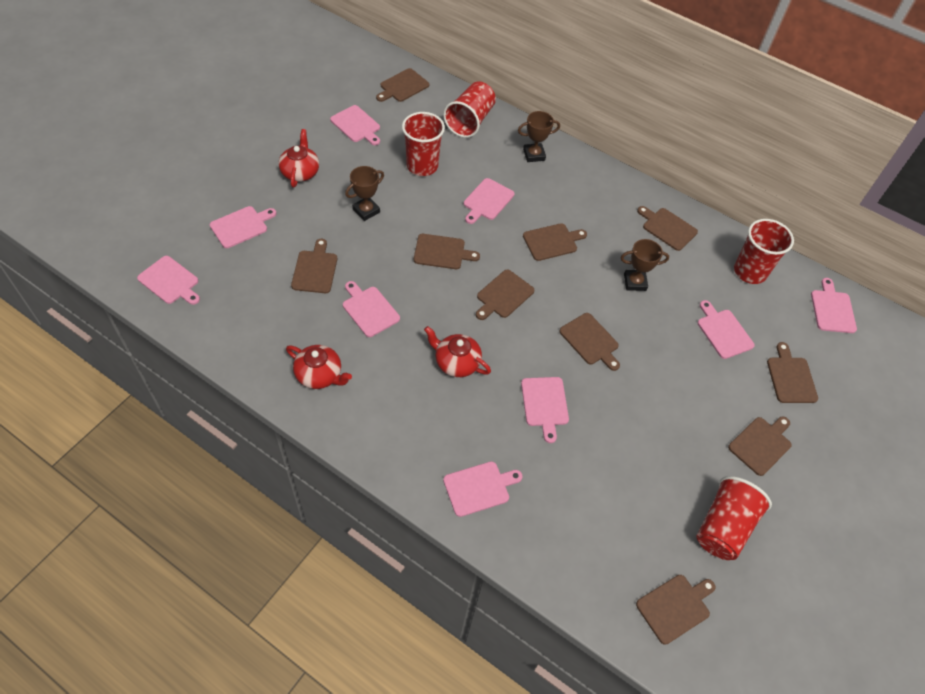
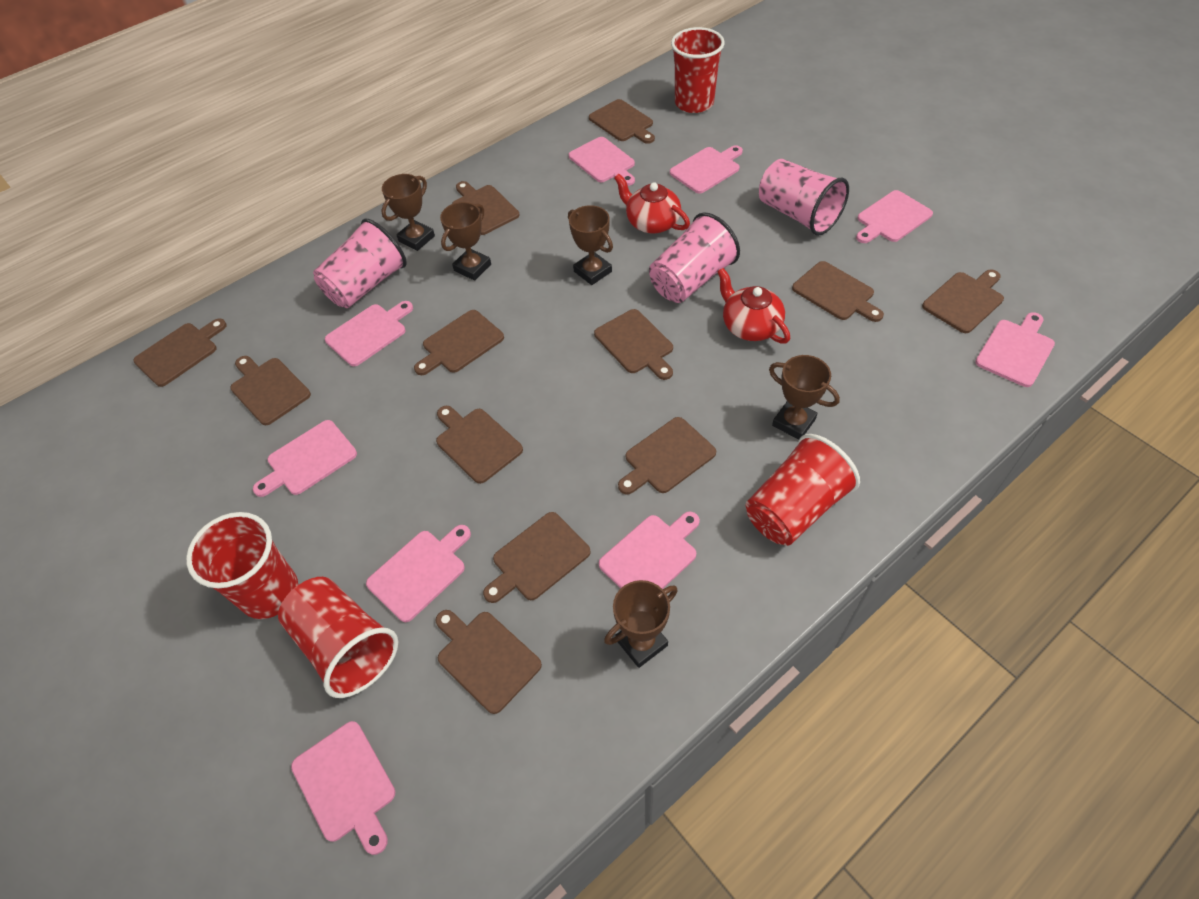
brown cutting board: [291,239,337,293] [376,68,429,102] [414,234,480,269] [476,270,534,320] [523,223,587,261] [559,313,620,371] [636,575,716,645] [637,206,698,251] [728,416,792,476] [767,342,818,403] = 10 -> [133,319,227,387] [230,356,311,425] [414,310,504,375] [436,406,523,484] [436,610,542,714] [452,181,519,235] [483,512,591,603] [589,99,655,144] [594,309,673,380] [618,417,716,495] [792,261,884,322] [922,269,1004,333] = 12
brown trophy: [345,166,384,221] [518,111,560,162] [621,239,669,291] = 3 -> [381,174,435,251] [440,202,491,281] [568,205,613,285] [604,580,678,668] [769,355,840,440] = 5
pink cup: none = 0 -> [313,219,407,308] [649,212,740,303] [759,159,849,236] = 3
red teapot: [278,129,319,188] [286,345,352,389] [424,326,491,377] = 3 -> [614,174,690,234] [717,268,790,344] = 2

